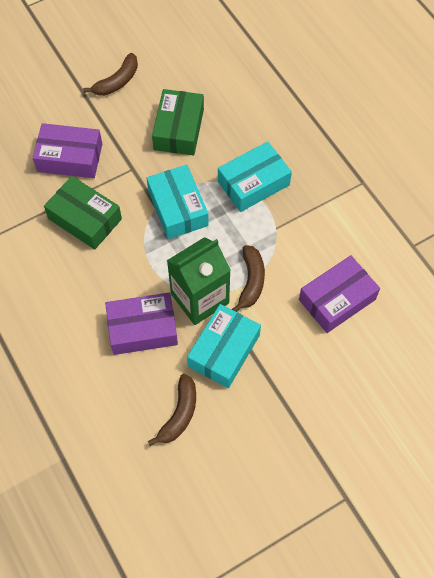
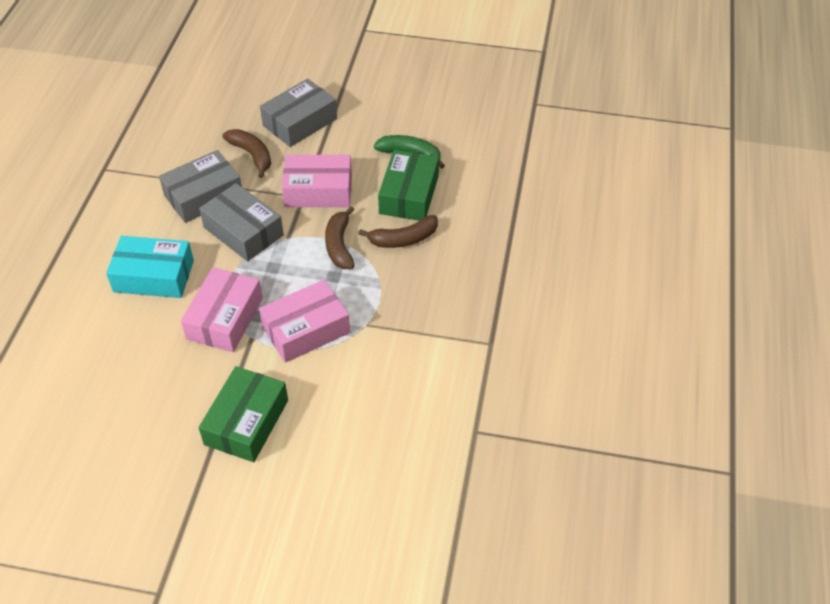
green banana: none = 0 -> [374,135,445,169] = 1
green carton: [167,237,231,325] = 1 -> none = 0
grey box: none = 0 -> [159,150,242,223] [199,183,284,261] [260,79,337,147] = 3
pink box: none = 0 -> [181,267,263,352] [259,280,350,363] [282,155,352,207] = 3
purple box: [33,123,102,178] [105,293,178,355] [299,255,380,333] = 3 -> none = 0
turquoise box: [147,165,209,239] [187,304,261,388] [218,142,292,212] = 3 -> [106,236,194,298] = 1

